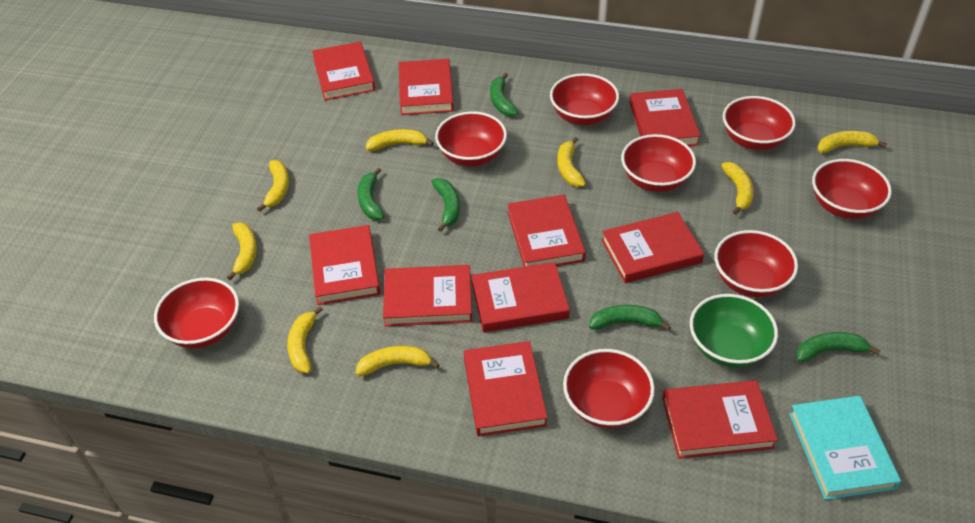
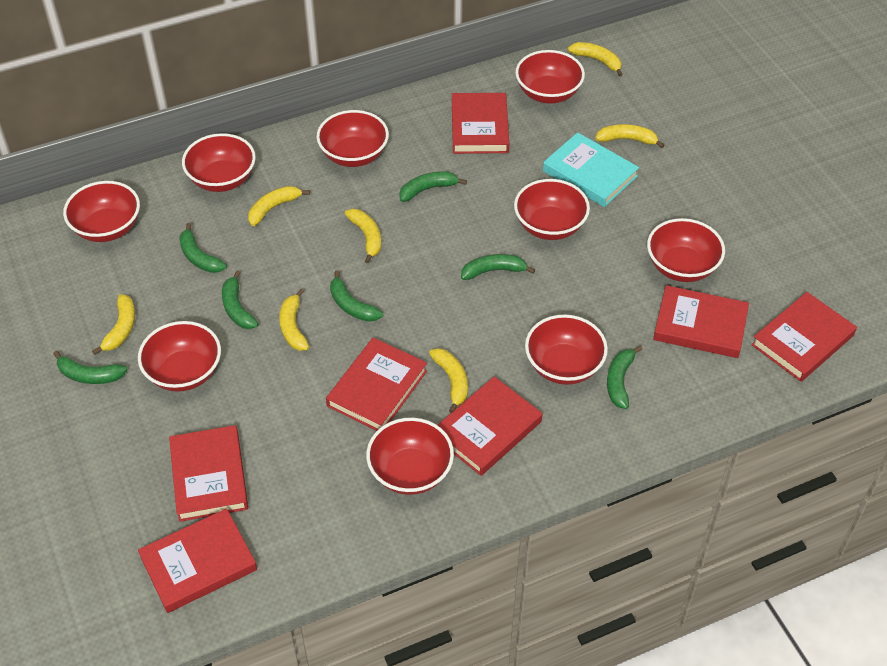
green banana: [357,168,384,220] [432,178,460,232] [490,73,518,116] [589,305,671,331] [796,332,880,362] = 5 -> [53,350,127,384] [179,223,227,273] [222,270,258,329] [330,271,383,322] [399,171,467,202] [461,254,535,280] [607,346,643,409] = 7
green bowl: [690,294,778,368] = 1 -> none = 0
red book: [309,225,380,305] [312,42,375,100] [383,265,472,327] [399,59,454,115] [464,341,548,437] [472,262,570,332] [508,195,586,267] [602,212,704,283] [630,89,701,146] [662,380,778,459] = 10 -> [138,508,257,613] [169,425,248,522] [326,338,427,431] [438,377,542,476] [452,93,509,154] [653,285,749,358] [751,292,857,382] = 7
red bowl: [154,278,239,348] [435,111,507,167] [550,73,619,125] [563,349,655,428] [621,134,696,192] [714,230,798,297] [723,96,796,150] [812,159,892,219] = 8 -> [63,181,140,242] [138,321,221,392] [182,133,256,192] [316,110,389,167] [366,418,454,495] [514,179,590,240] [515,50,585,104] [525,314,608,385] [647,218,725,282] = 9
yellow banana: [227,222,257,280] [257,160,289,212] [287,306,323,373] [356,346,440,376] [366,129,434,151] [557,137,586,187] [721,162,754,215] [818,131,887,153] = 8 -> [92,294,135,355] [248,186,310,226] [279,289,309,351] [345,209,381,263] [429,348,468,413] [568,42,623,77] [595,124,664,148] = 7

